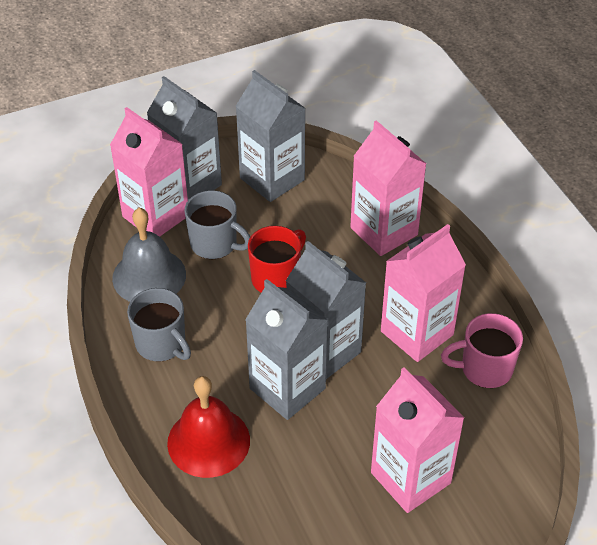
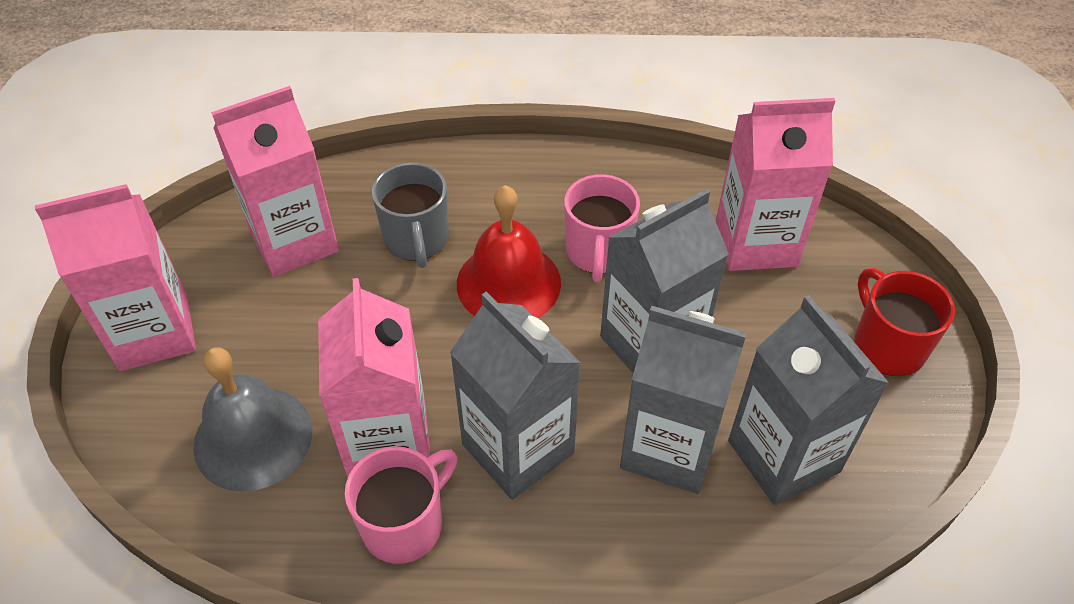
grey mug: [127,288,191,362] [185,190,250,259] = 2 -> [372,162,449,268] = 1
pink mug: [441,313,523,388] = 1 -> [345,447,457,564] [564,174,640,282] = 2

